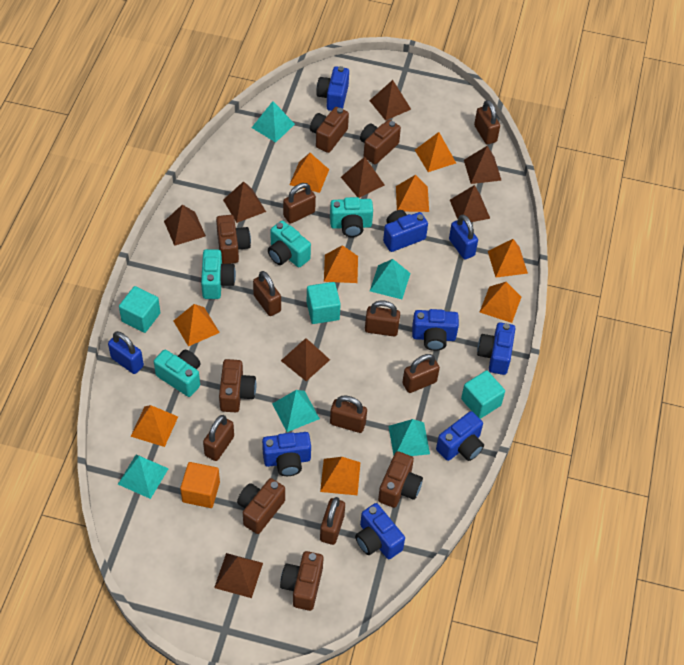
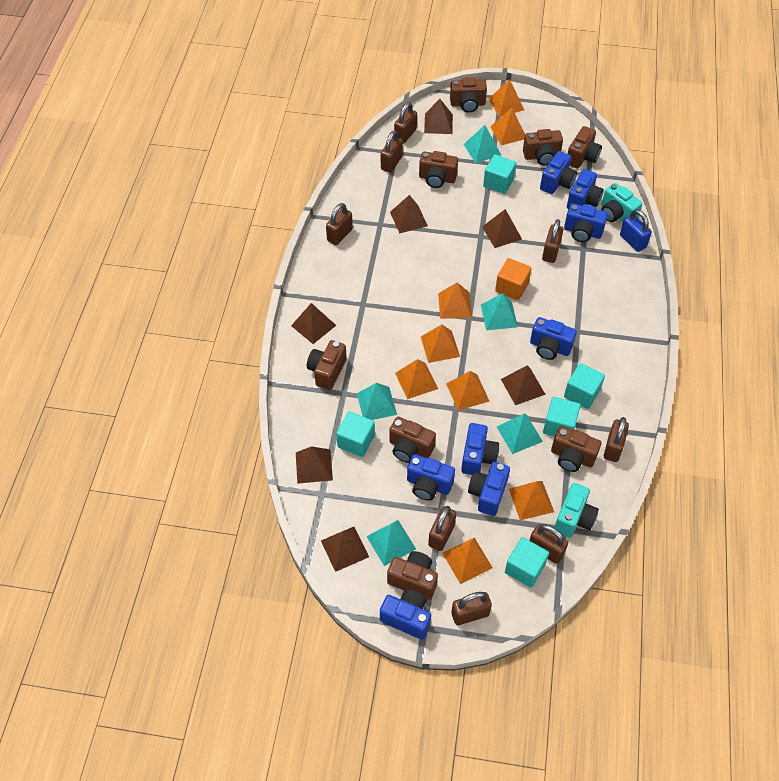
blue camera: [262,432,311,476] [316,66,349,111] [355,503,405,559] [383,210,428,252] [412,309,459,351] [436,411,484,461] [477,322,516,375] = 7 -> [380,589,431,640] [407,454,455,501] [461,423,499,475] [468,462,510,516] [530,317,577,360] [540,151,577,194] [564,203,608,242] [567,169,604,209] = 8
blue padlock: [108,331,144,374] [449,215,478,259] = 2 -> [620,209,652,252] = 1
brown camera: [216,215,251,264] [219,359,256,412] [237,478,285,534] [280,551,323,611] [310,107,349,153] [360,120,401,164] [378,451,423,508] = 7 -> [307,340,347,390] [387,551,438,600] [389,417,436,463] [419,151,458,188] [450,77,487,112] [523,129,563,165] [551,426,601,472] [568,126,602,169] = 8
brown pyramid: [164,205,206,246] [214,553,263,598] [223,181,266,223] [281,338,330,381] [341,157,384,198] [369,80,411,121] [450,185,490,222] [464,146,502,184] = 8 -> [291,303,336,344] [296,446,333,484] [321,527,369,572] [390,195,428,234] [424,99,453,134] [482,209,522,248] [501,365,546,405] = 7
orange pyramid: [130,405,178,447] [174,304,220,346] [289,153,329,193] [320,457,360,496] [324,245,358,283] [396,175,429,212] [415,132,456,172] [480,282,521,323] [488,239,528,278] = 9 -> [395,359,438,399] [421,324,460,363] [438,283,472,319] [443,537,493,584] [446,371,489,411] [489,79,524,117] [490,108,525,145] [509,481,554,520] = 8
turquoise camera: [154,350,201,397] [201,249,236,299] [268,221,311,267] [330,197,373,237] = 4 -> [554,483,599,538] [601,183,643,222] = 2
turquoise cube: [119,286,160,333] [307,282,341,324] [461,370,505,419] = 3 -> [336,411,375,457] [483,154,516,194] [505,537,549,588] [543,397,581,437] [564,363,605,409] = 5

